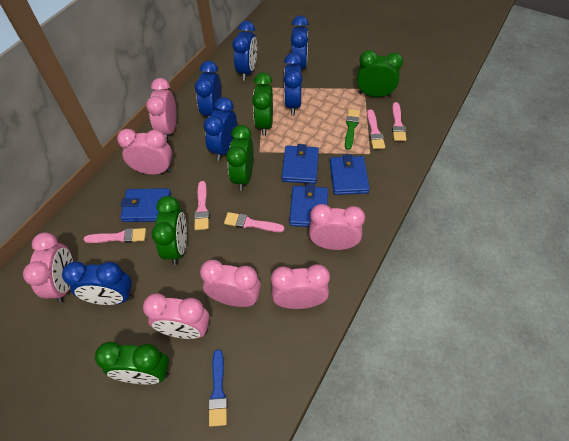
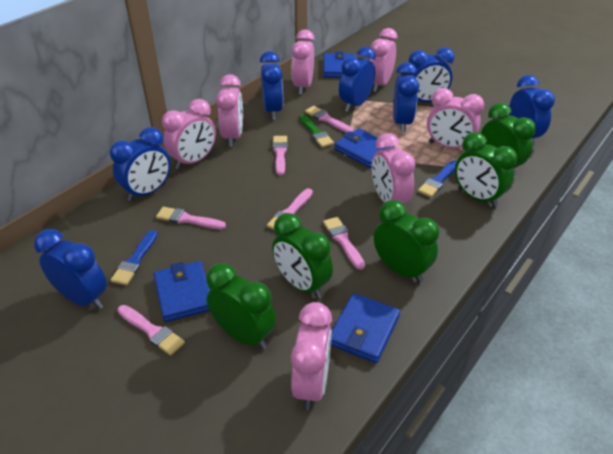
blue brush: [208,349,227,427] = 1 -> [111,230,157,285] [418,160,457,197] = 2
blue clock: [62,261,133,305] [195,61,222,117] [204,97,237,161] [232,21,257,80] [284,53,302,115] [291,15,309,69] = 6 -> [34,229,107,309] [110,127,170,202] [260,51,283,120] [339,47,376,112] [393,62,419,132] [406,47,454,102] [509,75,555,147] = 7
pink brush: [84,228,146,243] [194,181,209,230] [224,212,285,232] [367,109,385,149] [392,102,406,141] = 5 -> [117,305,185,356] [156,207,226,229] [267,188,313,230] [273,136,288,175] [305,106,353,133] [323,217,365,270] = 6

